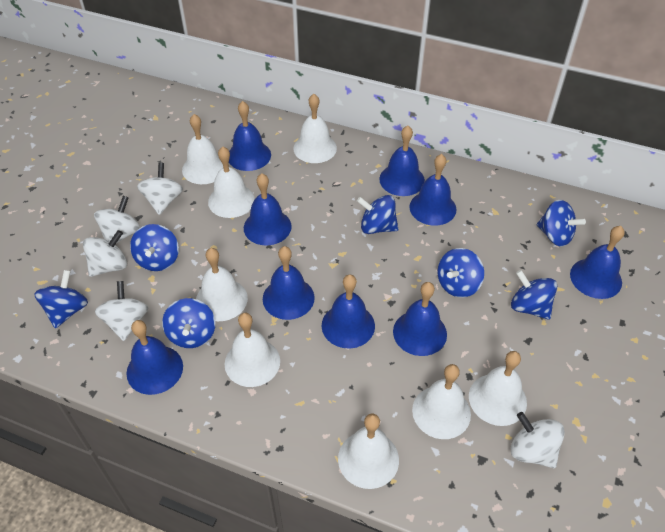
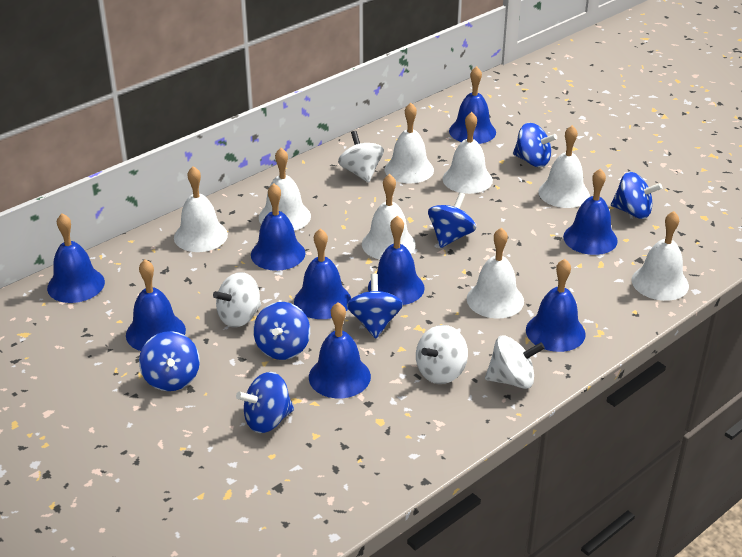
white spinning top: [83,230,127,277] [94,196,140,243] [95,281,148,341] [137,162,183,215] [511,412,565,468] = 5 -> [213,272,261,328] [338,131,384,183] [416,325,468,384] [485,335,545,389] = 4

